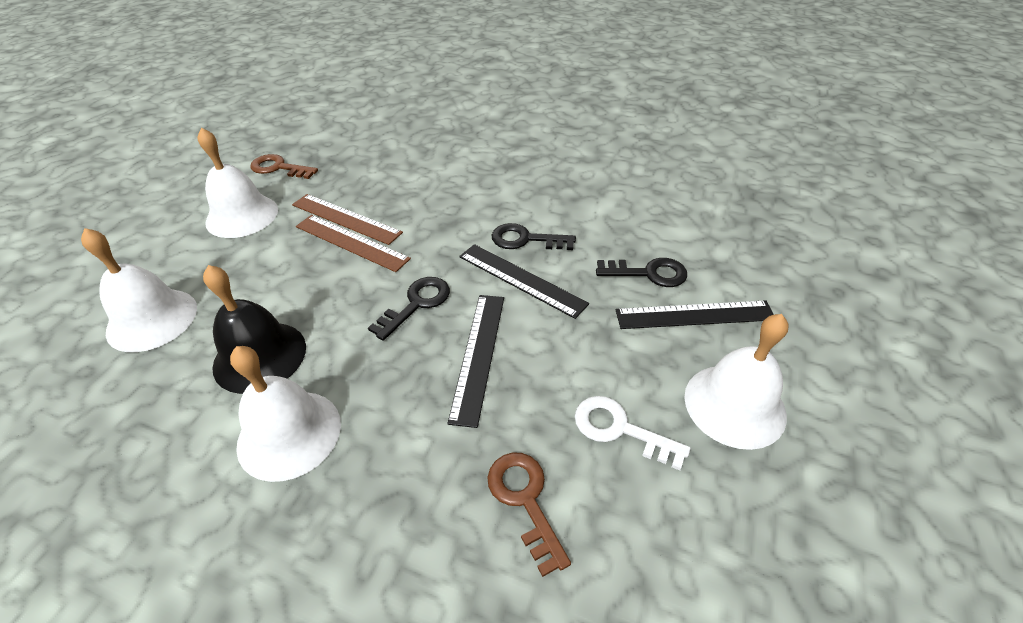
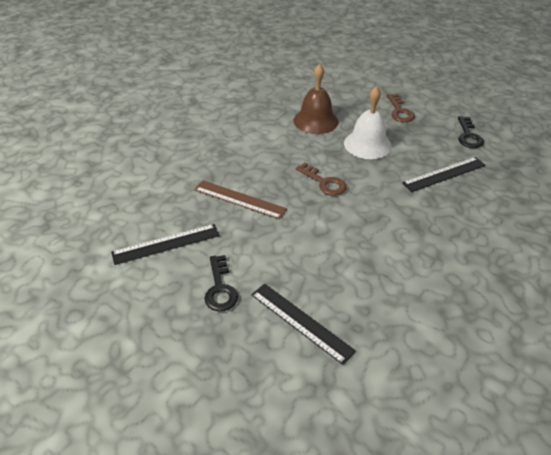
black bell: [203,265,306,394] = 1 -> none = 0
black key: [368,277,450,341] [492,223,576,250] [596,258,687,287] = 3 -> [204,255,238,312] [458,116,484,148] = 2
brown bell: none = 0 -> [293,64,338,134] = 1
brown ruler: [292,194,403,245] [296,215,411,272] = 2 -> [194,180,287,219] = 1
white bell: [81,228,197,352] [197,128,278,238] [230,346,341,482] [684,314,788,450] = 4 -> [344,86,392,159] = 1
white key: [575,396,691,470] = 1 -> none = 0

